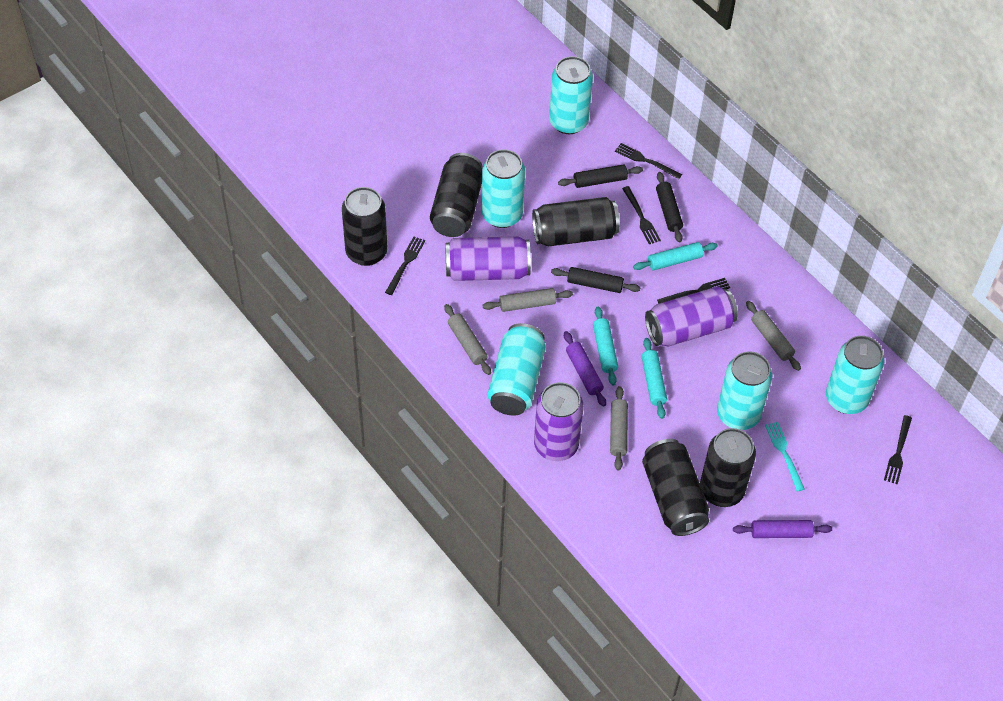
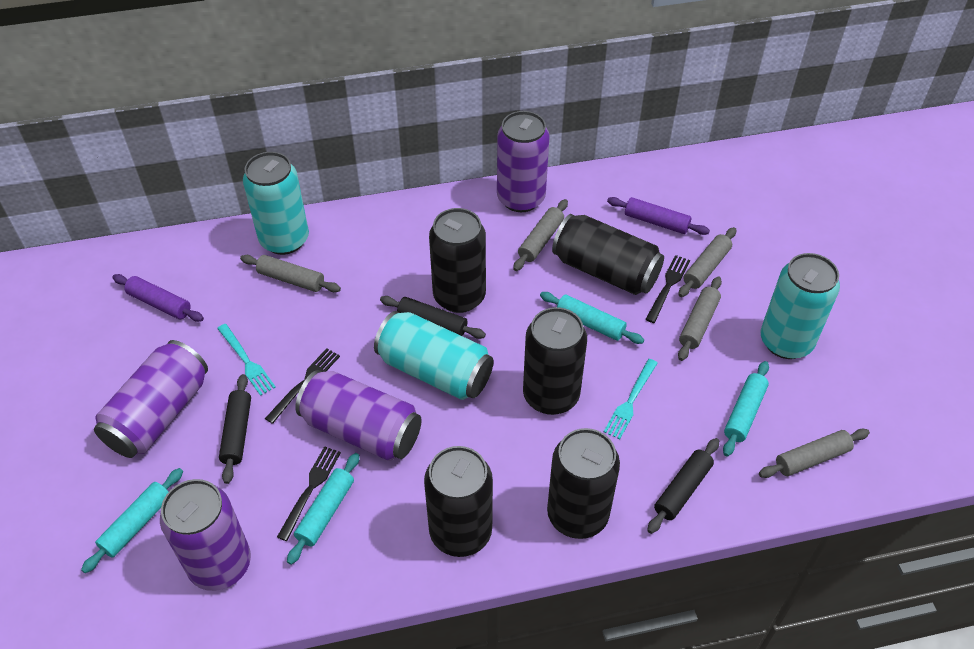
black fork: [385,237,425,295] [615,143,682,179] [622,186,661,244] [657,278,730,304] [884,415,912,484] = 5 -> [265,348,340,424] [277,446,341,541] [645,255,690,323] = 3
grey rolling pin: [444,304,491,375] [482,288,573,312] [610,386,628,470] [746,301,801,371] = 4 -> [240,255,341,292] [513,199,568,271] [678,227,736,297] [678,277,722,361] [759,429,870,478] = 5
purple can: [445,236,531,281] [534,382,584,461] [645,286,738,347] = 3 -> [94,340,208,458] [160,479,251,591] [295,370,422,461] [497,111,550,212] = 4
turquoise can: [482,149,525,228] [487,323,546,416] [549,56,593,134] [717,351,772,430] [826,336,885,414] = 5 -> [243,152,309,255] [374,311,493,400] [760,253,840,359] = 3
turquoise fork: [765,422,805,492] = 1 -> [217,324,276,396] [604,359,658,439] = 2
turquoise rolling pin: [593,307,618,386] [633,242,718,270] [642,338,667,419] = 3 -> [81,468,183,573] [287,453,359,565] [540,292,644,344] [723,361,769,456] = 4

